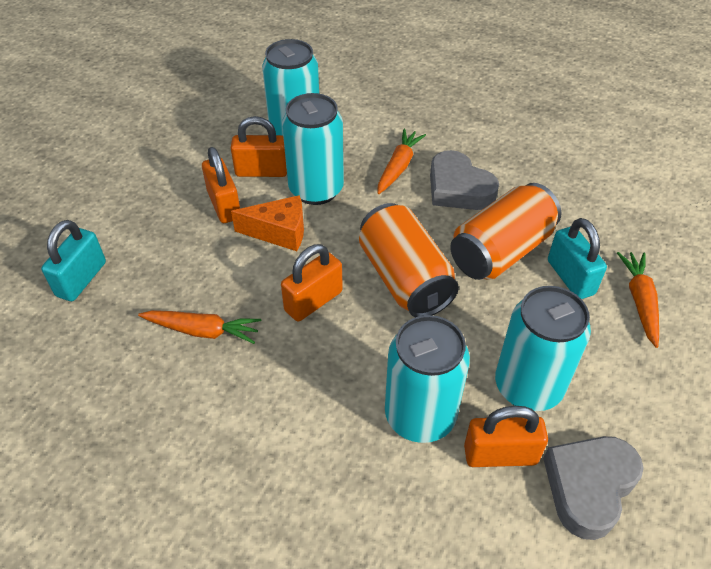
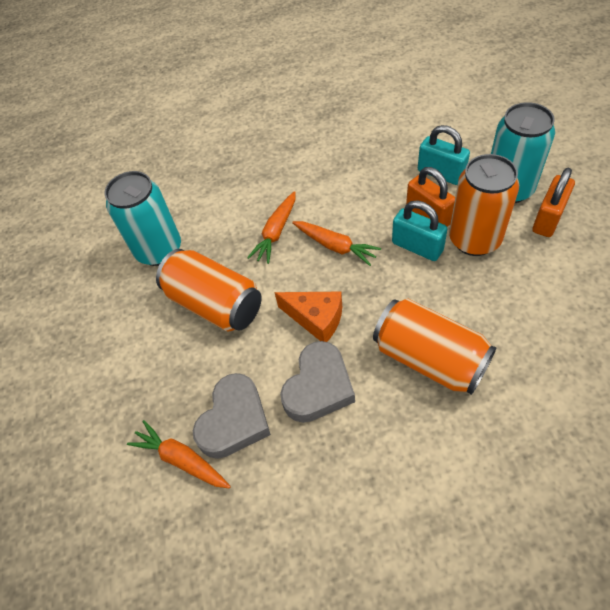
orange can: [359,203,459,317] [450,183,561,280] = 2 -> [156,249,262,331] [373,298,496,395] [449,154,519,256] = 3
orange padlock: [202,147,240,223] [231,116,287,177] [281,244,343,322] [464,406,548,467] = 4 -> [406,167,455,227] [532,168,575,237] = 2
turquoise can: [262,39,319,136] [282,93,344,205] [385,315,470,443] [495,286,591,411] = 4 -> [105,171,181,266] [491,102,555,203] = 2

